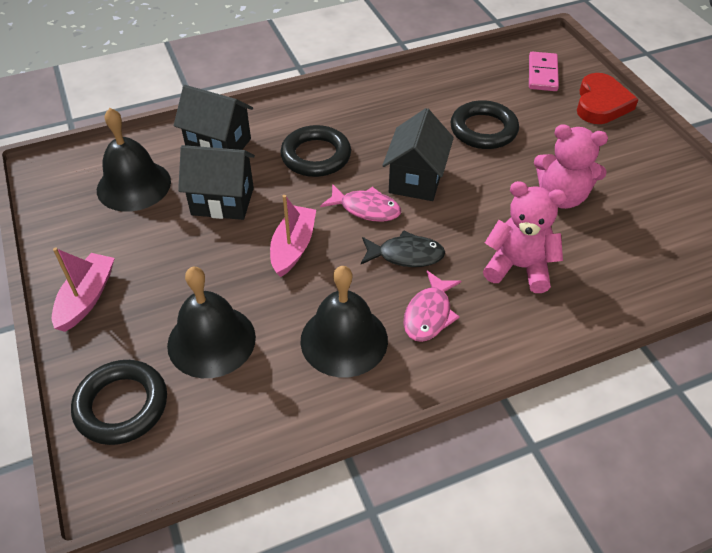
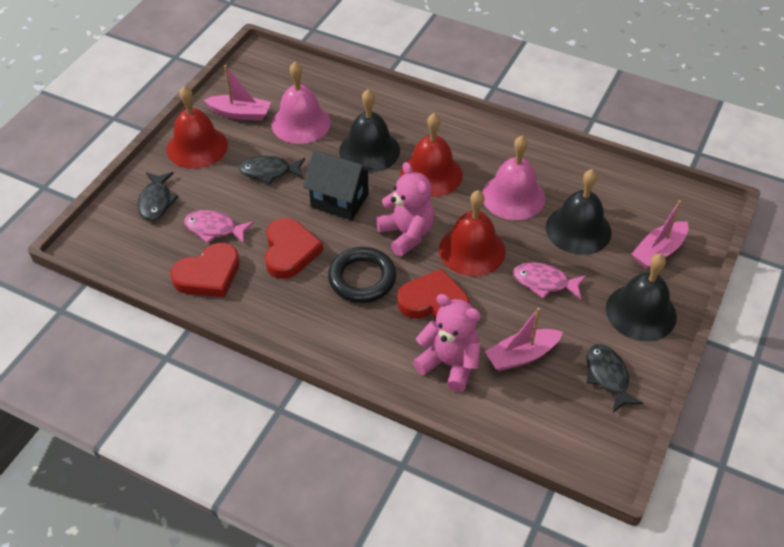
black fish: [361,230,445,267] = 1 -> [137,172,178,221] [239,156,305,185] [586,344,644,412] = 3
black house: [174,85,253,150] [178,145,255,220] [382,108,454,201] = 3 -> [303,151,373,220] = 1
black ring: [71,360,167,445] [280,125,351,177] [450,100,519,149] = 3 -> [328,247,396,303] = 1
pink bell: none = 0 -> [271,62,331,144] [482,136,545,220] = 2
pink boat: [52,248,115,332] [270,195,316,277] = 2 -> [204,65,271,121] [485,308,563,371] [632,200,689,269] = 3
pink domino: [529,52,559,91] = 1 -> none = 0
red bell: none = 0 -> [167,86,228,169] [400,113,463,197] [439,190,506,276] = 3
red heart: [577,73,639,124] = 1 -> [170,243,240,298] [265,218,323,279] [398,268,470,319] = 3

